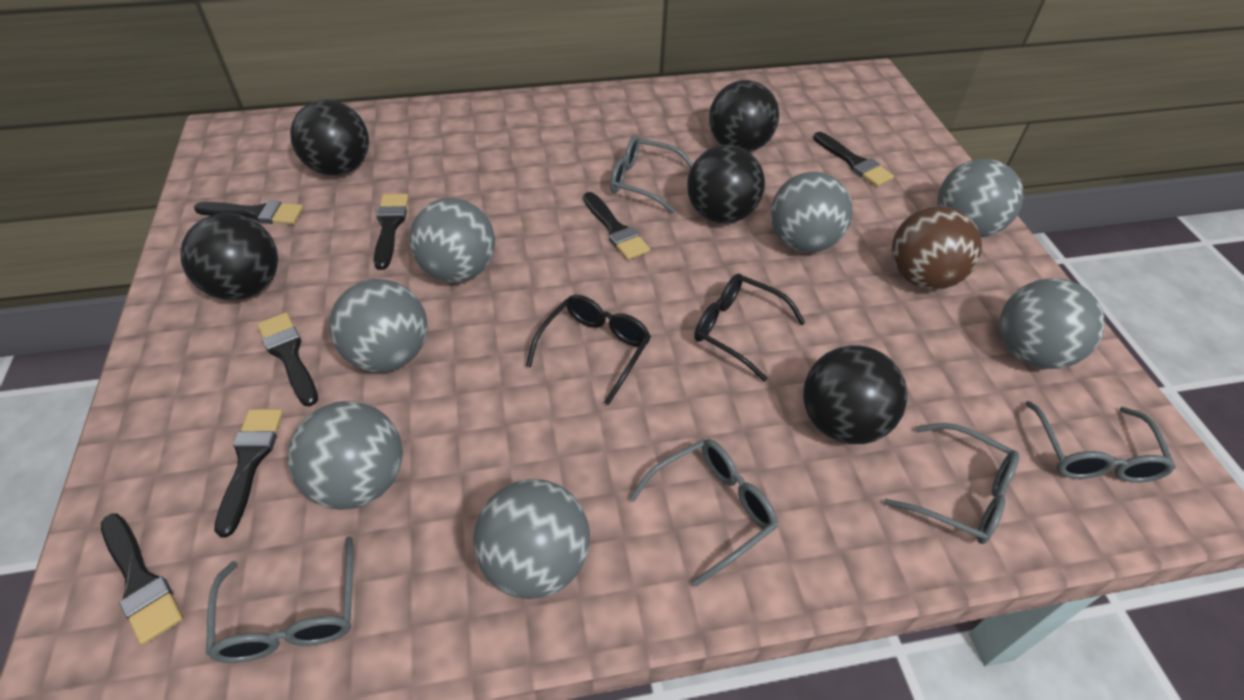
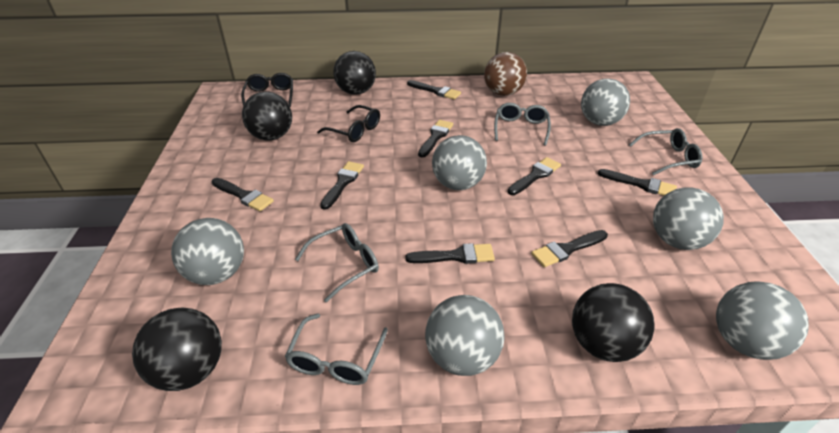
black ball: [180,213,278,300] [290,100,369,176] [687,145,765,224] [709,80,779,152] [803,345,907,444] = 5 -> [132,308,222,391] [242,91,292,140] [333,51,376,95] [572,283,655,362] = 4
black brush: [101,513,183,645] [194,200,303,224] [214,409,283,537] [257,312,318,407] [374,194,409,270] [583,192,650,260] [813,132,894,187] = 7 -> [212,178,274,211] [320,161,364,210] [405,243,495,264] [407,80,461,100] [418,120,453,158] [508,157,561,195] [531,230,608,267] [598,169,677,196] = 8
grey ball: [288,401,403,510] [329,279,428,372] [409,198,495,283] [473,479,590,599] [771,172,853,253] [937,159,1024,237] [1000,278,1105,369] = 7 -> [171,218,244,285] [425,295,504,376] [432,135,487,190] [581,78,630,126] [653,187,724,250] [716,281,809,360] = 6
grey glasses: [206,536,353,663] [610,136,693,213] [629,439,778,587] [884,423,1019,544] [1026,401,1176,482] = 5 -> [285,313,388,385] [295,223,379,302] [494,103,551,146] [629,128,702,175] = 4

